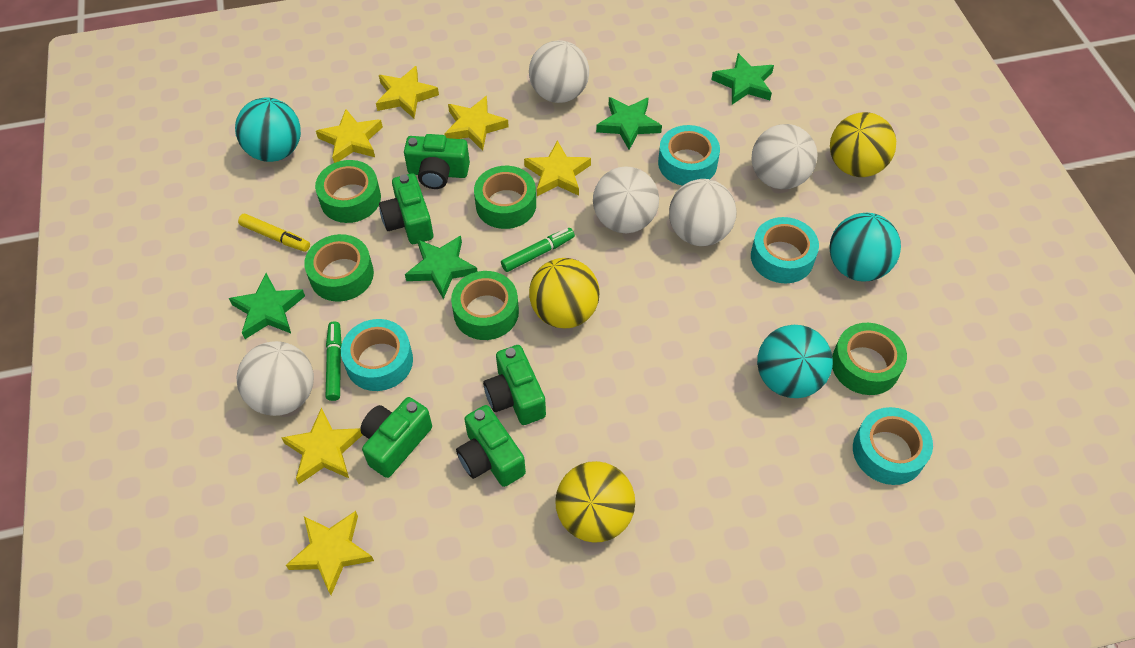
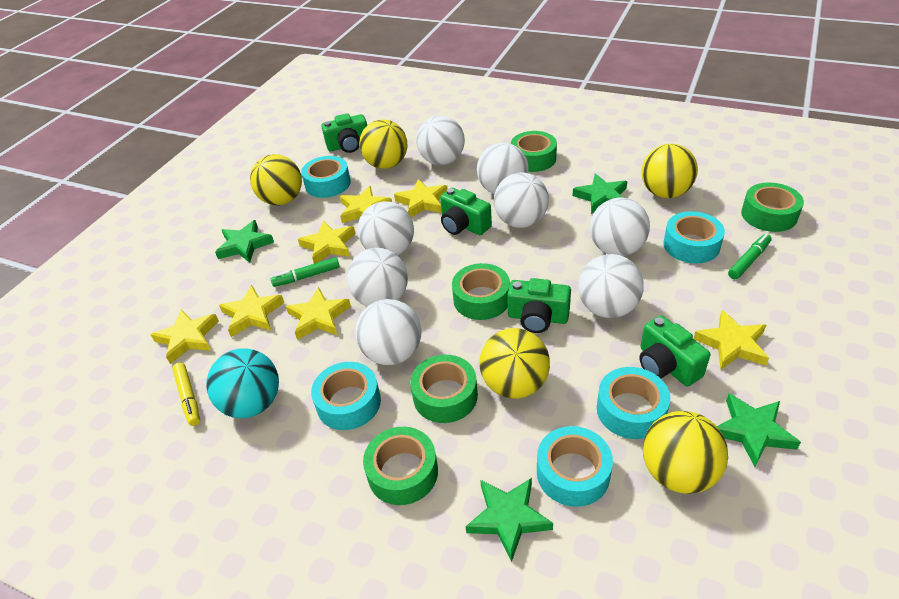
green camera: [360,397,432,478] [379,173,433,244] [404,134,470,189] [456,405,526,487] [483,345,546,425] = 5 -> [321,113,367,153] [440,188,492,235] [507,278,571,333] [639,315,710,386] = 4
turquoise ball: [235,97,301,162] [757,325,833,398] [829,213,901,281] = 3 -> [206,349,279,418] = 1
turquoise tape: [341,319,413,391] [658,125,720,186] [751,217,819,283] [853,407,933,485] = 4 -> [301,156,351,198] [311,362,381,430] [537,426,613,507] [597,367,670,439] [663,211,725,264] = 5
white ball: [236,341,314,416] [529,40,589,103] [593,166,659,233] [669,179,737,246] [752,124,817,189] = 5 -> [347,248,408,306] [355,299,421,365] [358,202,414,255] [416,116,465,165] [477,143,529,194] [494,172,549,228] [578,254,644,318] [590,198,650,256] = 8
yellow ball: [529,258,600,328] [555,461,635,543] [830,112,896,177] = 3 -> [250,154,302,205] [359,119,407,169] [479,328,550,399] [641,144,698,198] [643,411,728,494] = 5
yellow star: [281,407,362,484] [286,511,374,595] [316,109,383,163] [376,66,439,118] [444,96,509,151] [524,140,591,196] = 6 -> [150,309,219,364] [219,285,285,337] [286,287,351,340] [298,221,356,264] [340,186,392,223] [394,179,448,217] [693,310,769,369] = 7

